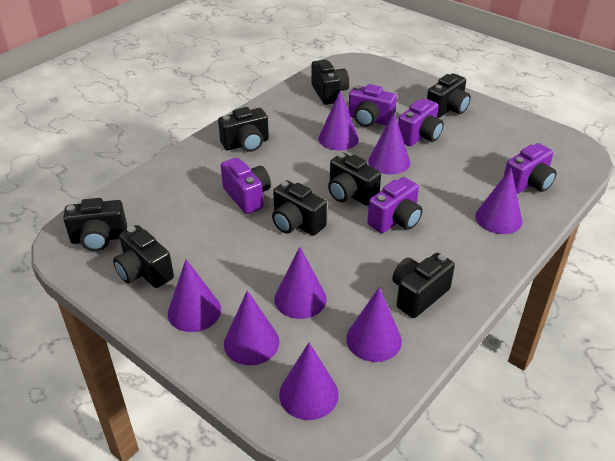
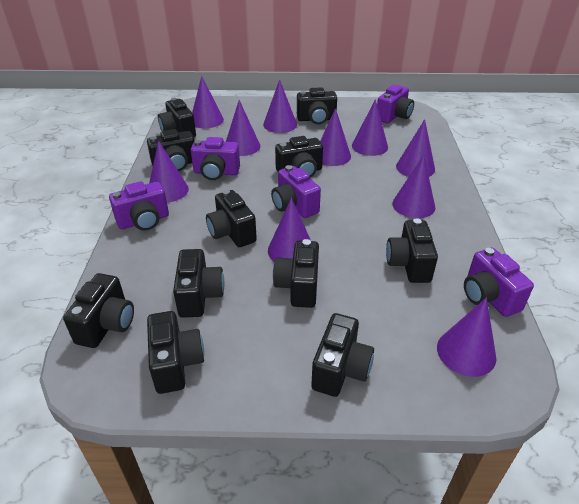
black camera: [63,198,127,251] [113,225,174,288] [218,107,269,152] [272,180,327,236] [311,60,349,105] [328,153,381,206] [392,253,455,318] [427,73,471,118] = 8 -> [63,273,134,348] [147,129,195,171] [147,311,204,394] [158,98,196,137] [173,249,224,318] [206,190,257,247] [273,239,319,308] [275,136,323,177] [297,88,337,124] [311,313,374,397] [386,218,438,283] = 11
purple cone: [168,259,221,332] [224,290,279,365] [274,247,327,319] [279,343,339,420] [319,90,359,150] [346,287,402,362] [368,113,410,175] [475,168,522,234] = 8 -> [149,141,189,203] [192,76,224,129] [226,100,260,156] [263,79,297,133] [268,198,311,262] [320,108,351,166] [352,99,388,156] [392,155,435,218] [396,119,435,177] [437,298,496,377] = 10

